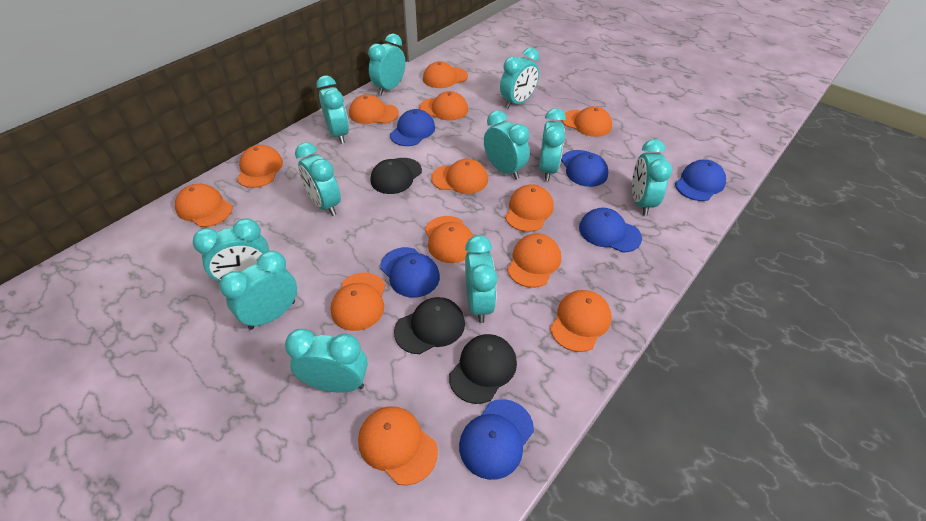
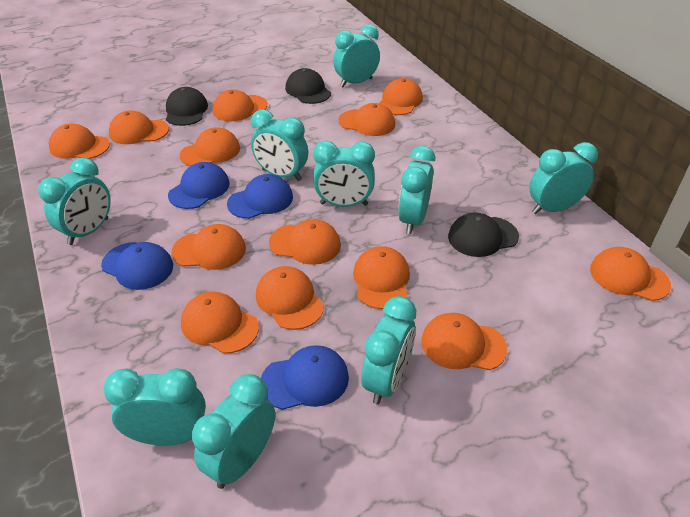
blue cap: [380,247,440,298] [390,109,435,146] [459,399,534,480] [561,150,608,187] [579,208,642,253] [675,160,726,201] = 6 -> [101,242,173,290] [168,162,230,209] [227,174,293,219] [261,345,349,410] = 4
turquoise clock: [193,218,269,282] [219,251,297,330] [285,329,368,393] [295,142,341,216] [316,76,349,144] [368,34,405,95] [465,235,497,323] [484,110,530,179] [500,48,539,108] [539,108,566,181] [632,139,672,216] = 11 -> [38,158,111,245] [103,368,206,446] [192,374,275,489] [251,109,308,181] [313,141,375,207] [333,24,380,87] [362,296,416,405] [398,146,435,234] [529,142,598,214] = 9

